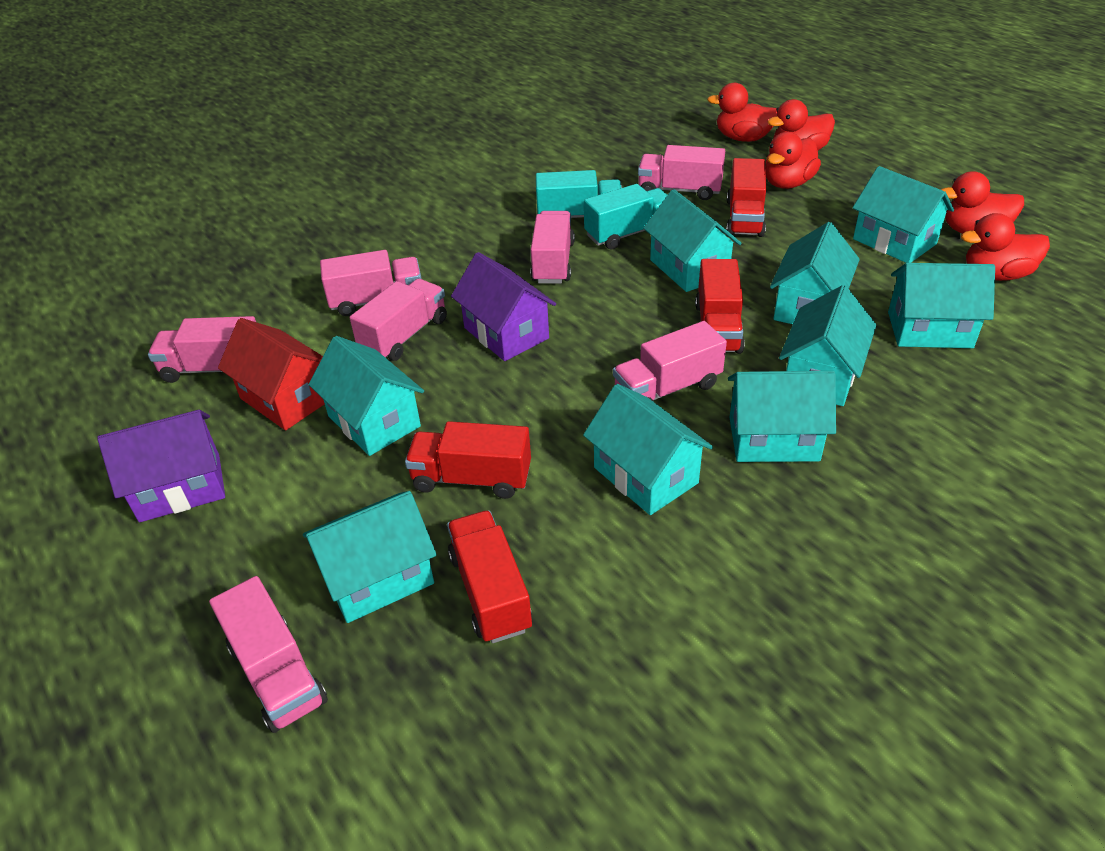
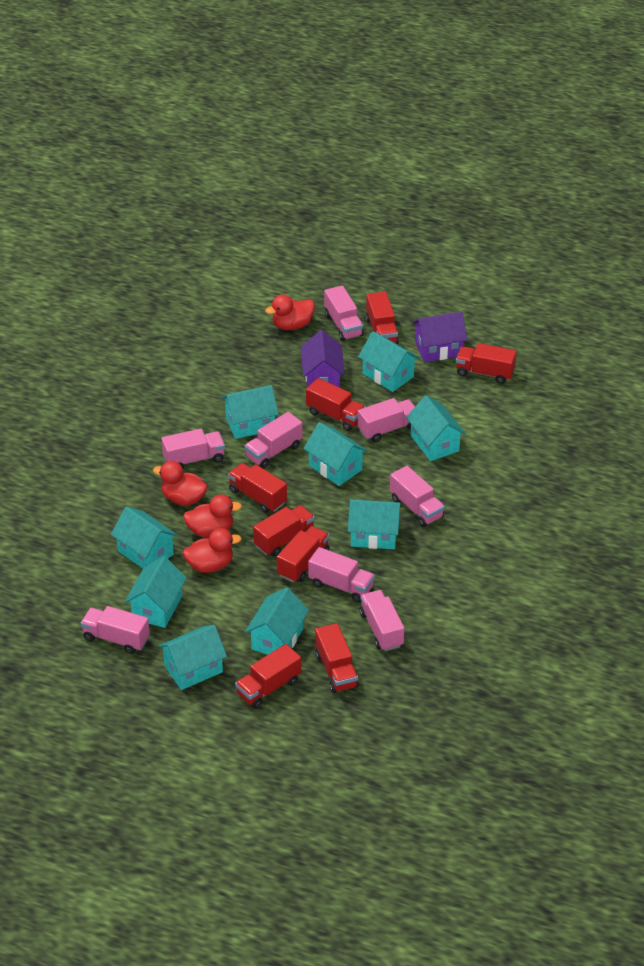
pink truck: [148,316,256,383] [209,576,328,733] [320,250,422,316] [350,279,447,361] [530,211,575,284] [613,321,727,402] [638,145,725,200] = 7 -> [81,606,150,654] [162,429,225,468] [244,412,302,468] [308,547,375,603] [324,286,363,341] [358,398,415,442] [359,590,404,651] [390,466,445,527] = 8
red duck: [707,83,777,142] [765,132,821,189] [767,99,835,150] [941,171,1024,234] [961,213,1050,281] = 5 -> [153,461,208,506] [183,495,242,537] [183,528,241,573] [265,295,315,330] = 4
red house: [218,318,325,430] = 1 -> none = 0
red truck: [405,421,531,499] [447,510,532,643] [695,259,745,354] [726,158,766,237] = 4 -> [228,463,287,513] [235,644,301,709] [253,505,315,556] [277,526,329,583] [306,378,365,431] [315,623,359,693] [366,292,399,344] [456,343,517,384] = 8
turquoise truck: [536,170,622,218] [584,184,667,249] = 2 -> none = 0

